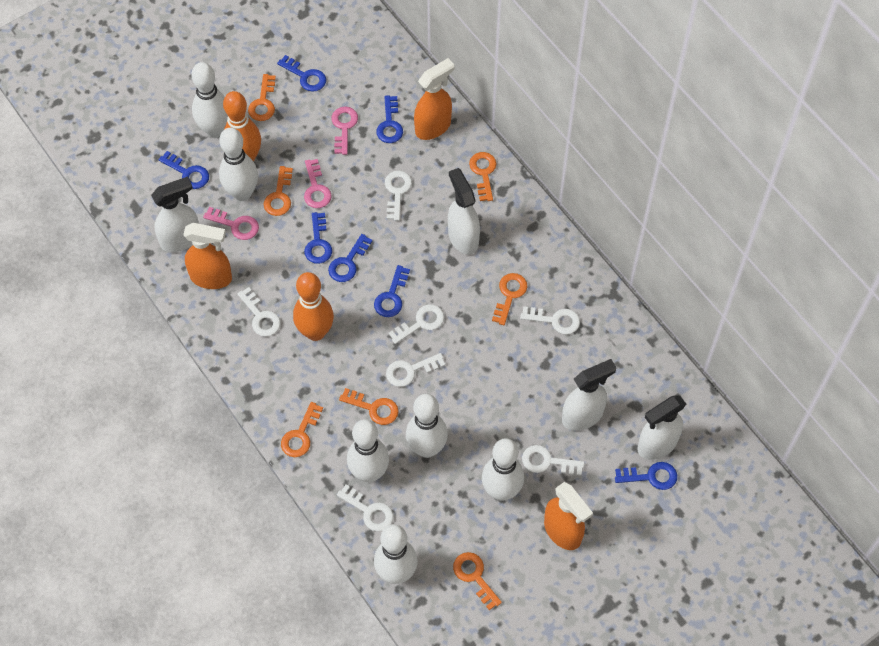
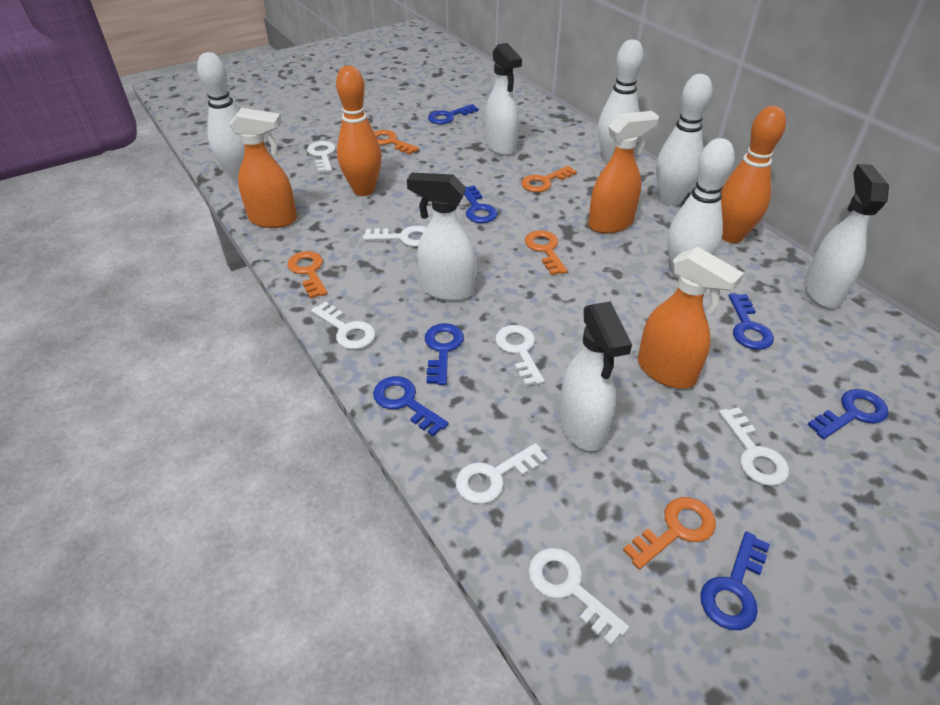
orange key: [248,74,276,121] [263,166,293,216] [281,402,323,457] [339,388,399,425] [453,552,502,610] [469,152,497,201] [492,273,527,325] = 7 -> [287,251,328,298] [374,130,419,155] [521,166,577,192] [525,230,568,275] [623,497,716,569] = 5
pink key: [203,207,259,240] [304,159,332,208] [331,106,358,155] = 3 -> none = 0
white bowling pin: [191,62,228,138] [219,128,258,201] [347,419,389,482] [374,524,417,584] [406,394,448,458] [482,438,524,501] = 6 -> [197,52,245,180] [598,39,644,164] [656,74,713,206] [667,138,735,279] = 4

